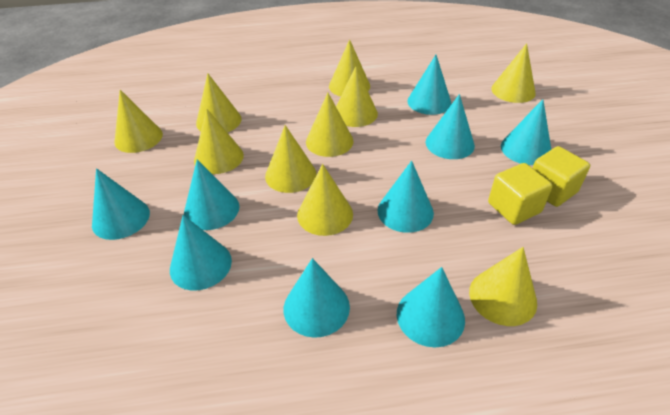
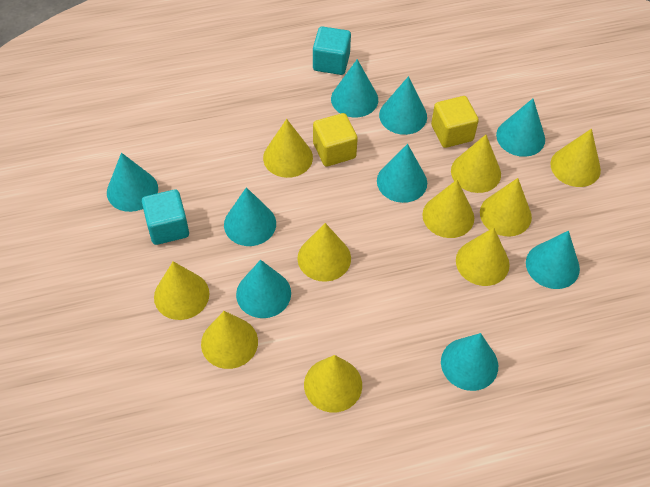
turquoise cube: none = 0 -> [142,190,189,245] [313,26,351,75] = 2

